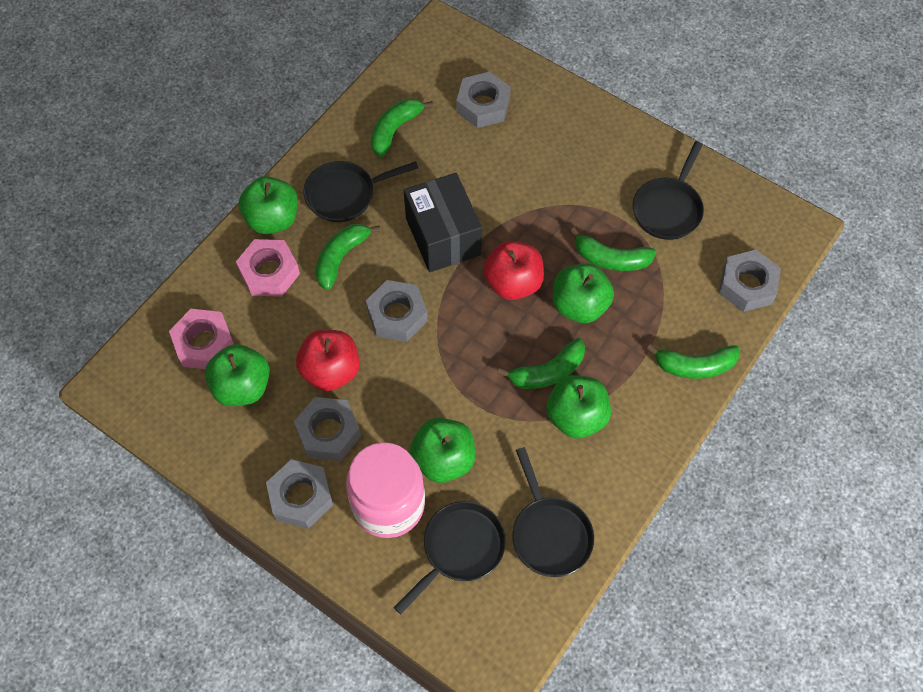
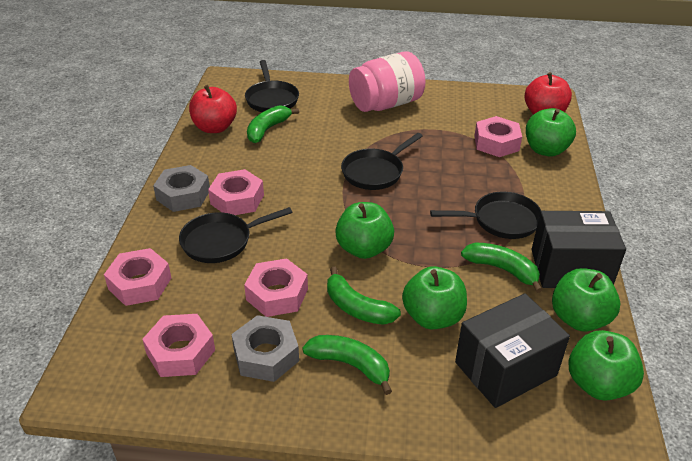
black box: [404,173,482,272] = 1 -> [455,293,570,408] [531,211,626,288] = 2
green banana: [315,224,380,290] [371,99,433,157] [498,338,585,389] [570,228,656,271] [647,344,740,379] = 5 -> [247,105,299,143] [302,335,392,395] [327,267,401,325] [461,242,543,293] = 4
grey nut: [266,459,333,529] [294,397,361,461] [366,280,428,342] [456,72,511,128] [719,250,781,312] = 5 -> [153,165,210,212] [232,315,299,382] = 2
pink nut: [169,309,234,369] [236,239,300,297] = 2 -> [104,248,171,306] [142,314,215,377] [208,169,264,215] [244,258,308,317] [474,116,522,157] = 5

